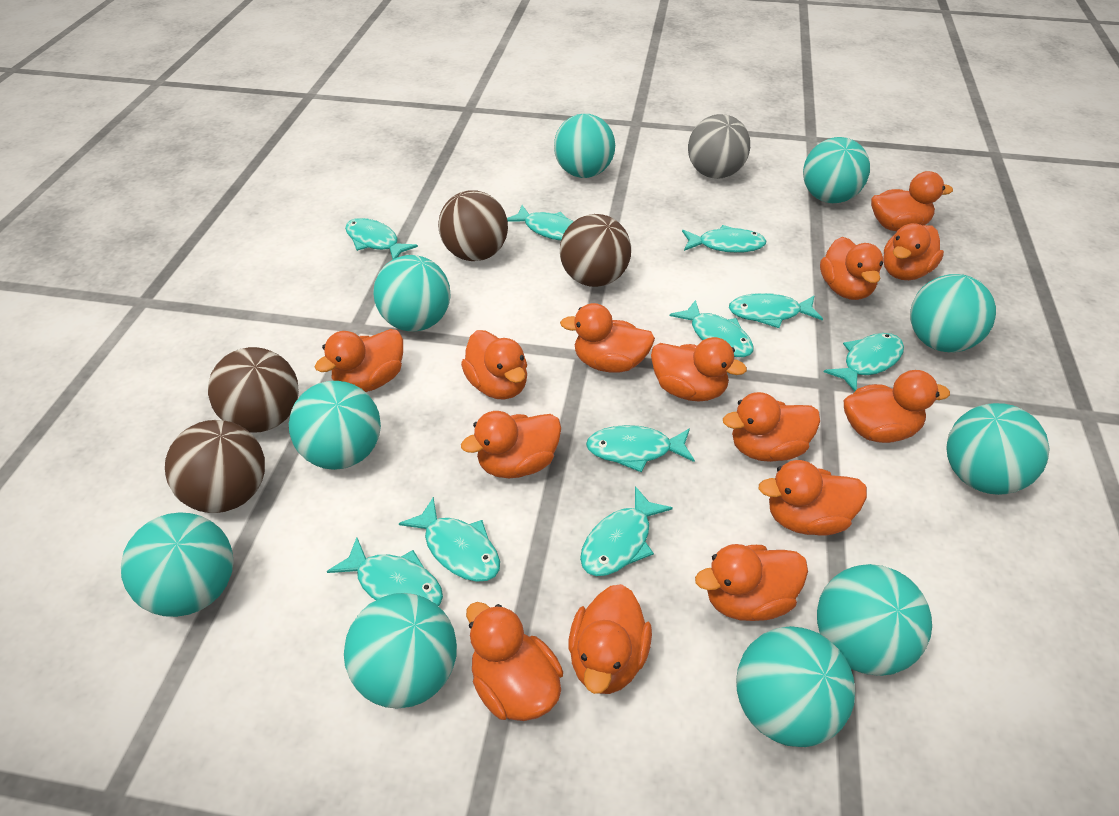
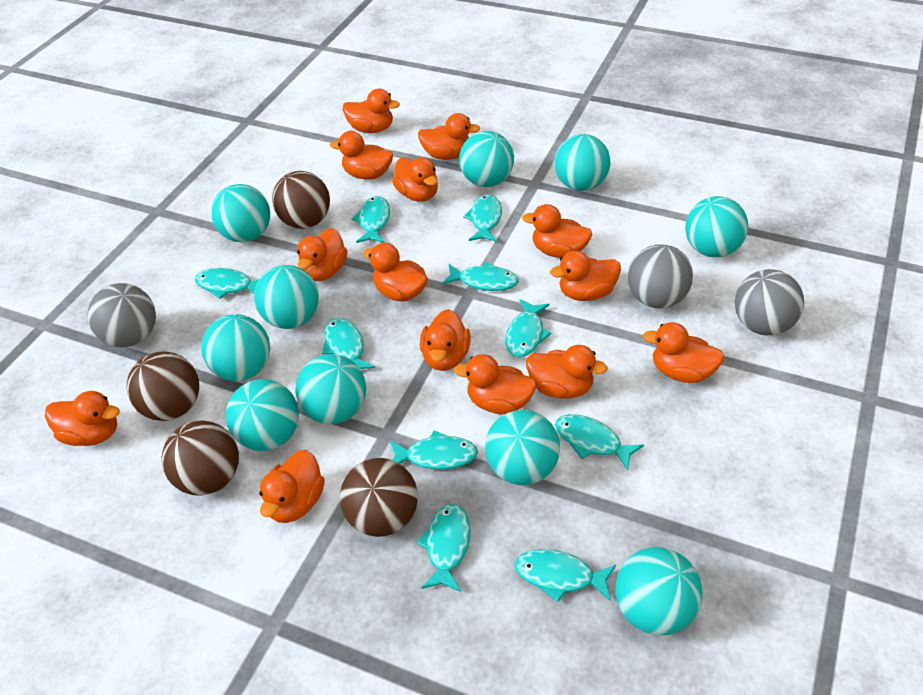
grey ball: [688,114,750,179] = 1 -> [87,283,156,348] [628,244,693,308] [735,269,804,335] = 3

